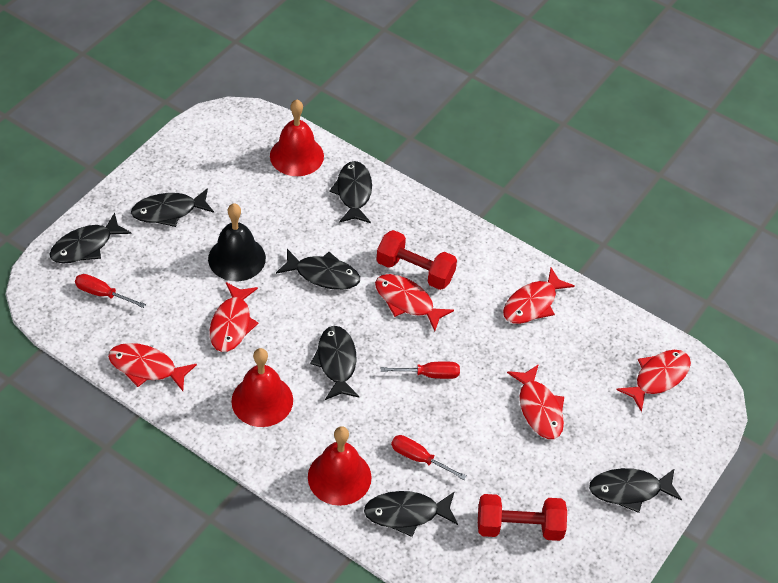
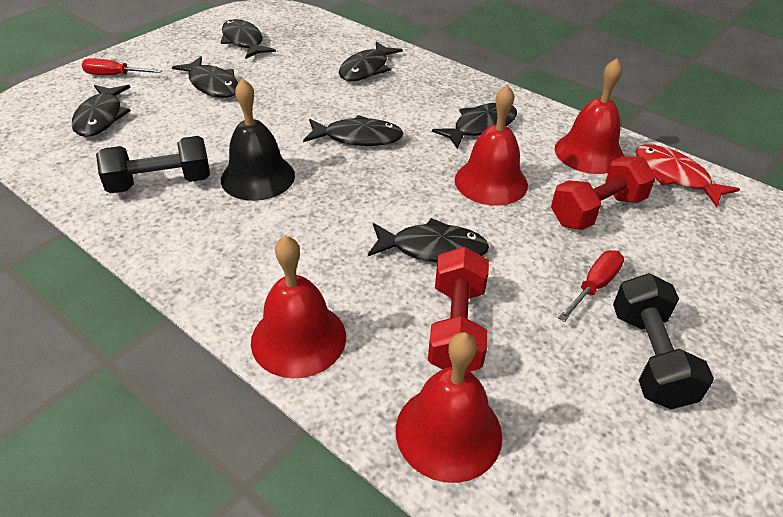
black dumbbell: none = 0 -> [96,136,210,194] [613,273,714,409] = 2
red bell: [231,348,293,427] [270,100,324,176] [308,427,371,506] = 3 -> [251,235,346,379] [396,332,502,483] [455,84,528,206] [555,58,624,174] = 4
red fish: [108,343,197,391] [210,282,259,352] [375,274,454,331] [503,268,575,324] [507,364,564,439] [616,350,691,412] = 6 -> [635,144,740,207] = 1
red screwdriver: [75,274,146,308] [381,361,460,379] [391,435,467,480] = 3 -> [82,58,162,75] [558,250,624,322] = 2

